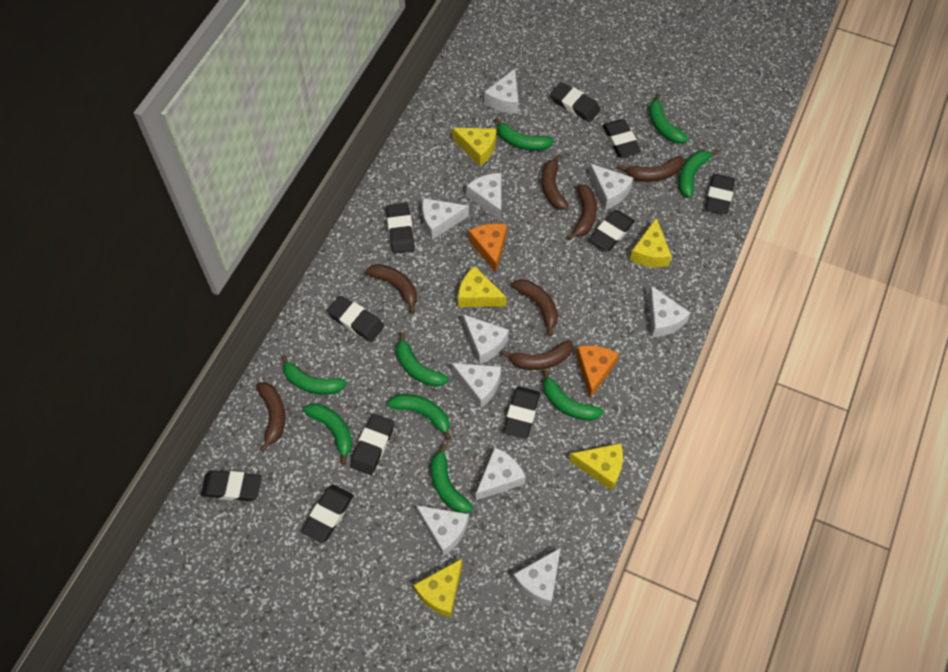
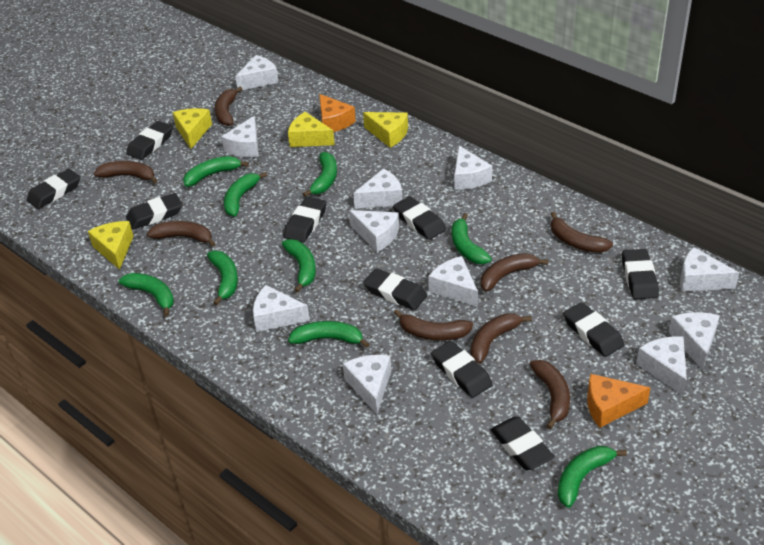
brown banana: [256,382,285,452] [365,264,417,314] [501,340,573,370] [512,279,558,336] [542,154,569,210] [567,184,597,241] [619,156,684,182] = 7 -> [94,161,158,183] [147,221,216,247] [215,86,242,126] [394,309,473,341] [471,313,532,364] [481,253,548,292] [529,360,570,429] [551,212,613,253] = 8
white cheese: [416,505,469,556] [422,198,469,240] [451,363,501,408] [463,314,509,364] [466,173,501,221] [476,447,526,500] [484,69,518,114] [513,548,561,606] [589,164,633,210] [648,286,690,337] = 10 -> [221,116,259,157] [235,55,279,90] [253,285,310,332] [343,355,391,414] [349,210,399,252] [353,169,403,209] [428,256,478,307] [454,146,492,190] [636,336,687,396] [669,312,720,370] [680,247,739,292] = 11
yellow cheese: [414,559,462,618] [452,128,497,166] [458,266,507,307] [569,443,623,491] [630,218,672,267] = 5 -> [88,221,134,270] [173,108,212,149] [288,112,335,147] [363,112,408,148] = 4

